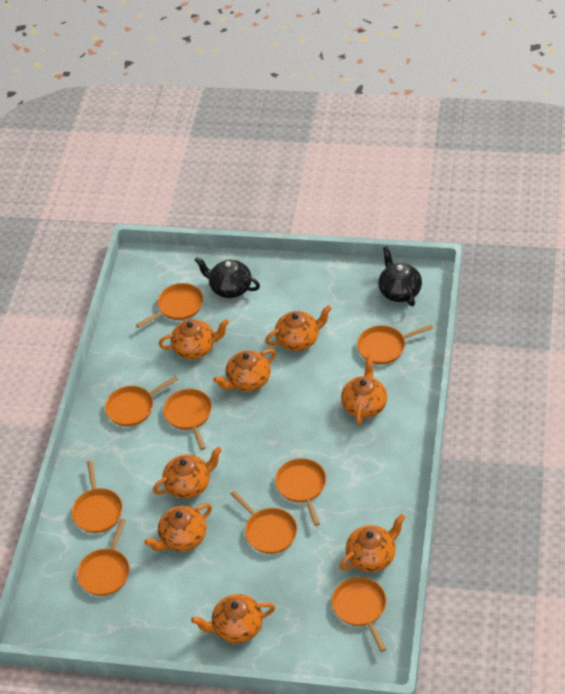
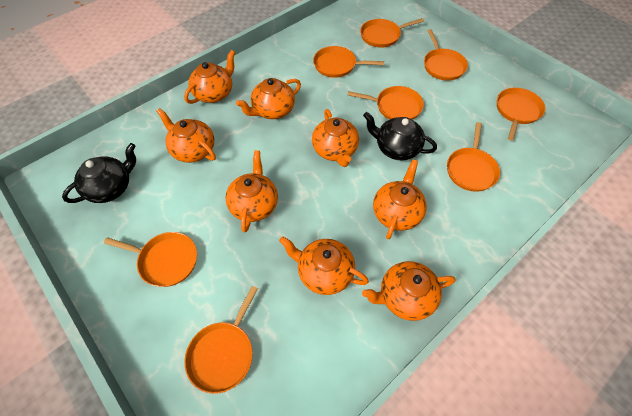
orange pan: [72,460,123,533] [77,519,130,596] [105,376,178,426] [136,283,203,328] [163,389,212,450] [230,490,297,554] [275,458,326,526] [332,577,386,652] [357,324,433,364] = 9 -> [104,232,197,287] [184,286,258,394] [313,46,384,78] [348,86,424,120] [360,18,424,47] [424,29,468,81] [447,122,500,192] [497,88,545,141] = 8

